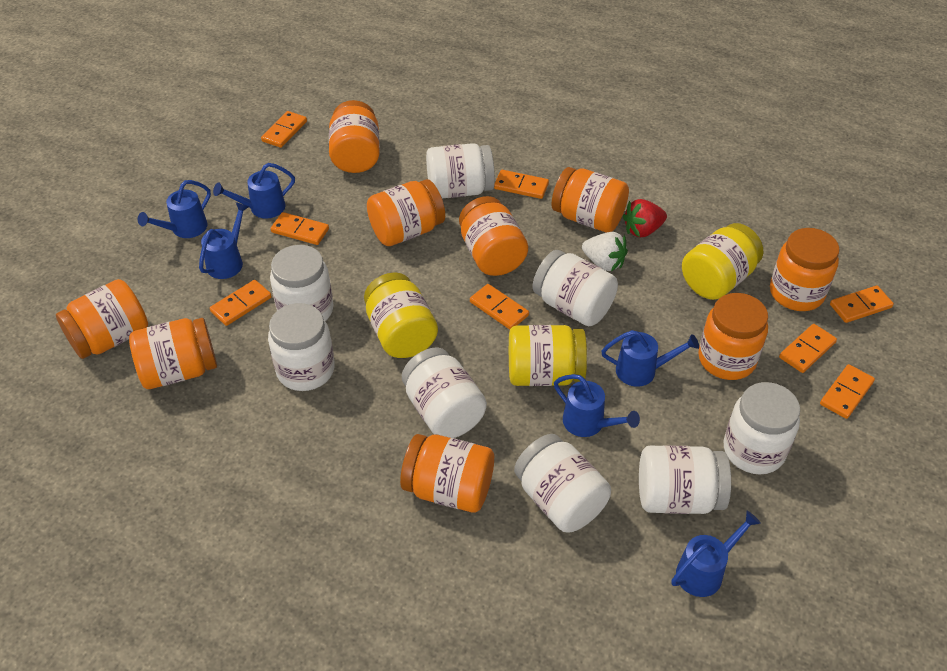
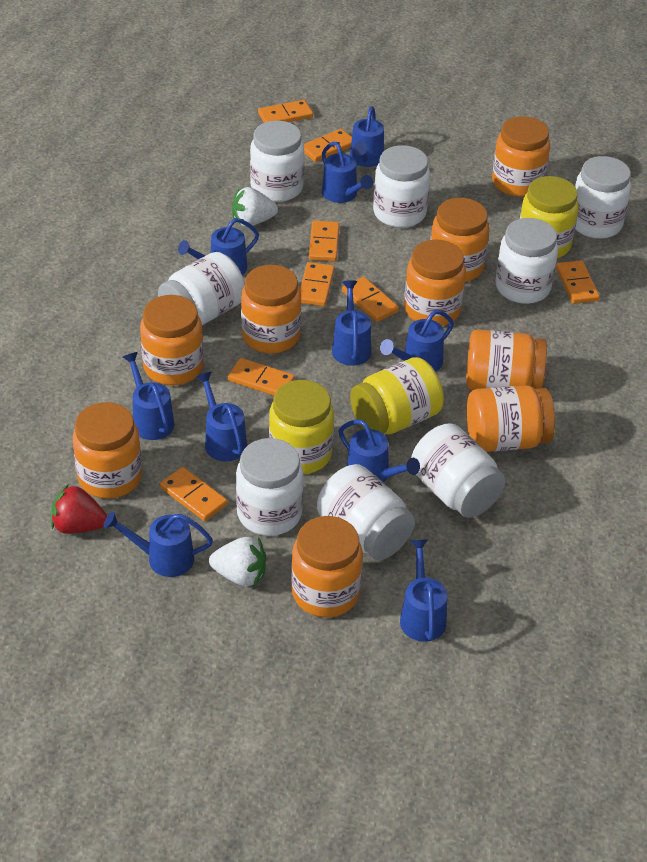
blue watering can: [138,180,211,238] [199,202,249,279] [213,163,295,219] [554,374,640,437] [601,330,699,387] [671,511,761,597] = 6 -> [103,512,213,577] [123,352,174,440] [178,218,259,275] [196,372,247,461] [322,142,373,203] [332,280,371,366] [339,420,420,483] [350,106,384,167] [380,310,454,372] [400,539,447,642] = 10
white strawberry: [582,232,628,271] = 1 -> [209,537,266,587] [232,187,278,227] = 2

